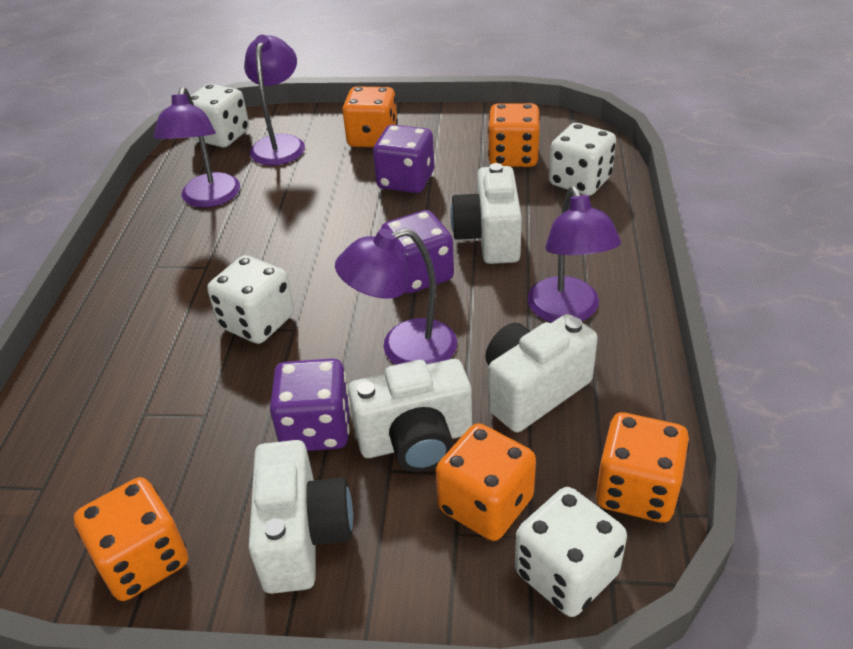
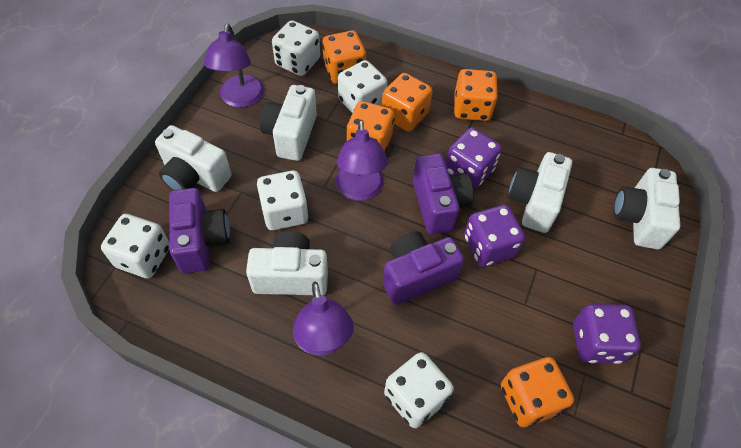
purple camera: none = 0 -> [169,188,230,274] [383,231,464,305] [413,153,473,235] = 3
purple lamp: [154,87,240,207] [244,35,305,165] [335,228,457,365] [527,186,621,322] = 4 -> [204,24,264,108] [293,281,354,356] [336,120,388,201] = 3
white camera: [249,440,353,594] [348,359,472,472] [451,163,522,264] [485,314,598,432] = 4 -> [155,125,231,192] [246,231,328,295] [260,85,317,161] [508,152,572,233] [613,168,680,249] = 5
white dice: [191,84,249,147] [207,255,294,344] [515,487,627,617] [549,123,616,196] = 4 -> [101,214,169,279] [257,171,308,231] [272,20,320,76] [338,60,388,113] [384,352,454,428] = 5

